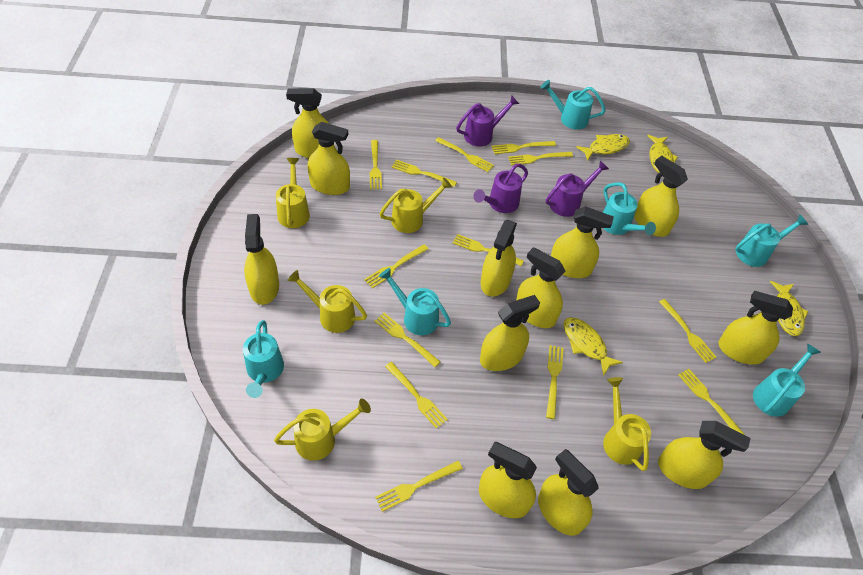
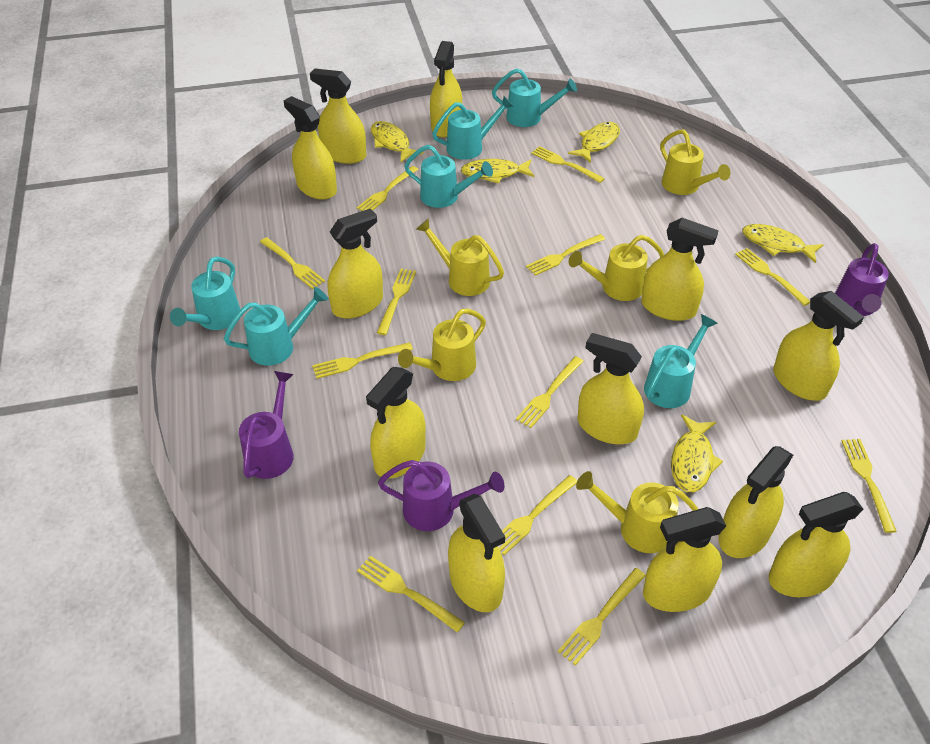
yellow fish: [563,317,623,376] [576,134,630,161] [647,135,678,173] [770,281,808,336] = 4 -> [371,121,423,162] [461,159,535,184] [568,122,620,163] [671,414,723,493] [742,224,824,263] = 5
yellow fork: [364,244,429,288] [370,140,382,189] [375,313,440,367] [375,461,463,512] [385,362,448,429] [391,159,457,187] [435,137,494,172] [453,234,524,266] [492,141,556,154] [508,152,573,165] [546,345,564,419] [659,299,717,363] [679,369,745,435] = 13 -> [260,237,325,289] [312,342,413,379] [357,166,419,211] [357,556,465,632] [377,269,416,335] [499,475,577,555] [516,356,584,428] [526,234,605,276] [531,146,605,183] [558,568,646,666] [735,248,810,306] [842,439,897,533] = 12

